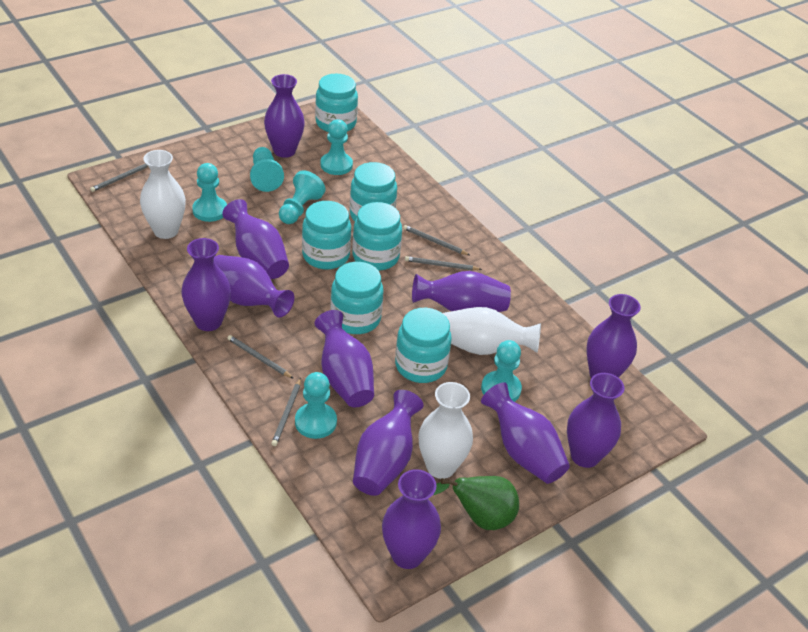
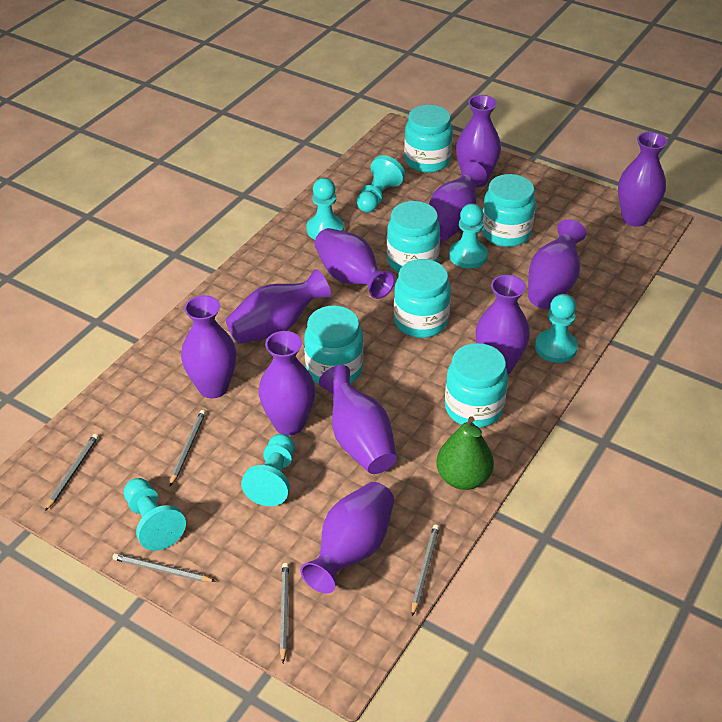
white vase: [140,150,186,239] [418,382,473,479] [443,307,541,355] = 3 -> none = 0

